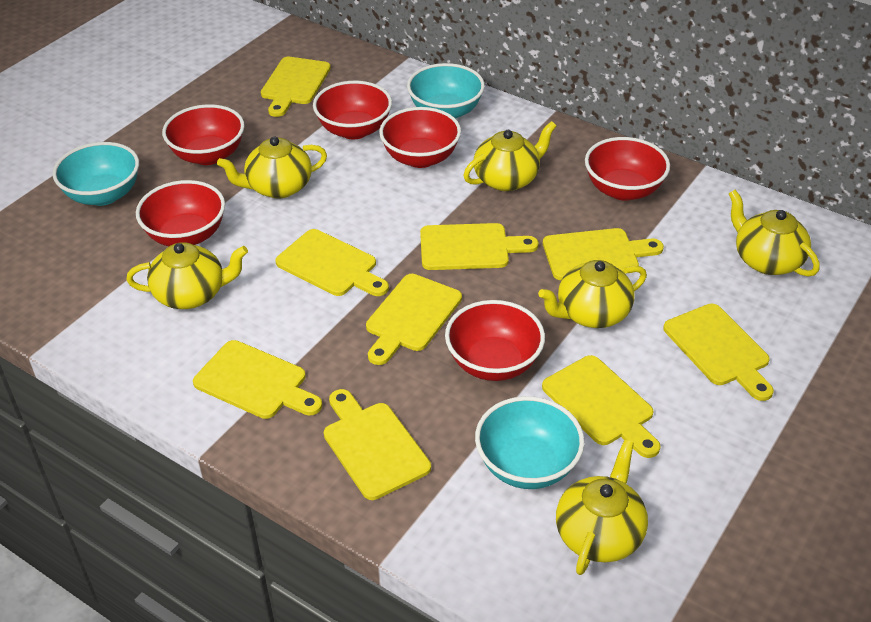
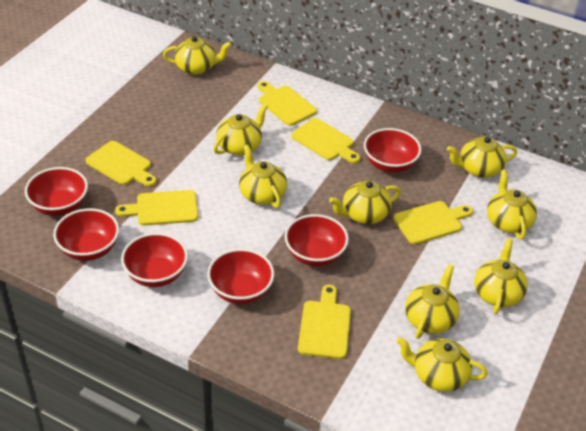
turquoise bowl: [53,142,139,206] [407,63,485,119] [475,396,584,489] = 3 -> none = 0
yellow cutting board: [193,340,322,419] [261,57,331,117] [275,229,389,296] [324,389,431,500] [366,274,462,365] [420,223,539,270] [542,355,661,458] [543,228,664,280] [663,304,774,401] = 9 -> [86,141,157,187] [115,190,198,226] [258,81,317,126] [291,118,360,164] [298,285,351,359] [393,201,473,245] = 6
yellow teapot: [126,242,248,309] [217,137,327,199] [464,121,556,191] [538,260,647,328] [556,440,648,575] [728,190,820,277] = 6 -> [163,36,232,75] [213,104,268,155] [239,145,287,208] [329,180,401,224] [396,337,488,392] [405,264,460,339] [447,136,517,178] [474,238,528,314] [487,170,537,240] = 9

